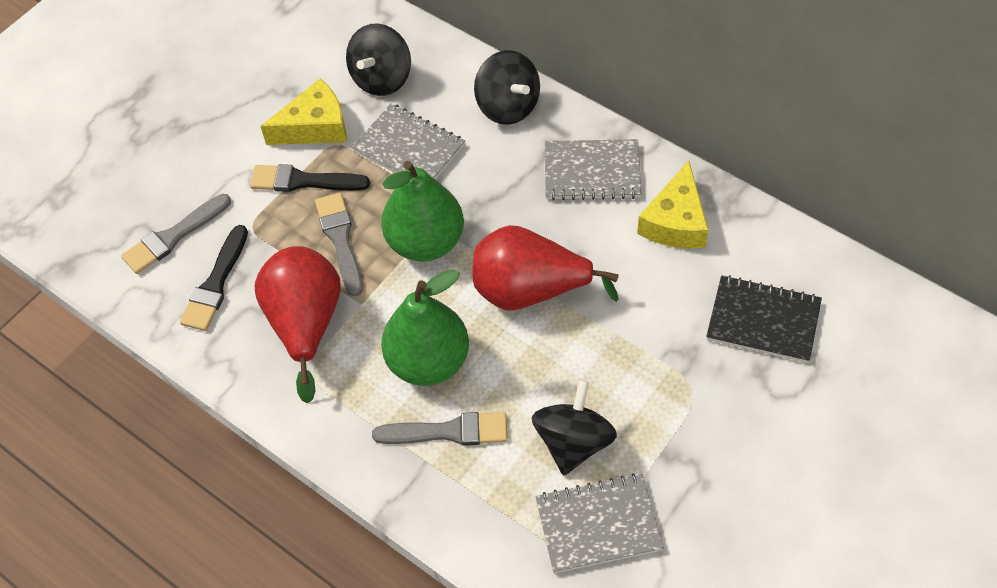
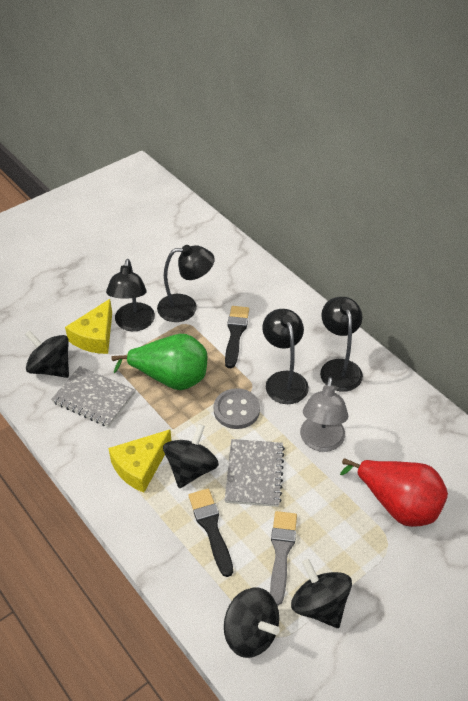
black lamp: none = 0 -> [106,259,155,331] [157,245,215,322] [262,309,309,404] [320,297,363,392] = 4
black notebook: [706,275,822,363] = 1 -> none = 0
black spinning top: [346,23,411,96] [474,50,540,124] [532,379,617,476] = 3 -> [25,330,69,378] [163,424,219,488] [224,587,280,658] [291,559,352,628] = 4
green pear: [381,161,464,262] [381,270,469,386] = 2 -> [111,334,207,390] = 1
grey brush: [121,194,231,274] [315,193,363,297] [372,412,508,446] = 3 -> [270,511,297,606] = 1
grey button: none = 0 -> [214,388,260,429] = 1
grey lamp: none = 0 -> [300,377,348,452] = 1
grey notebook: [351,103,465,180] [535,473,664,573] [545,139,641,201] = 3 -> [51,366,136,427] [225,439,285,507] = 2
red pear: [255,246,341,403] [472,225,619,310] = 2 -> [340,458,448,527] = 1

